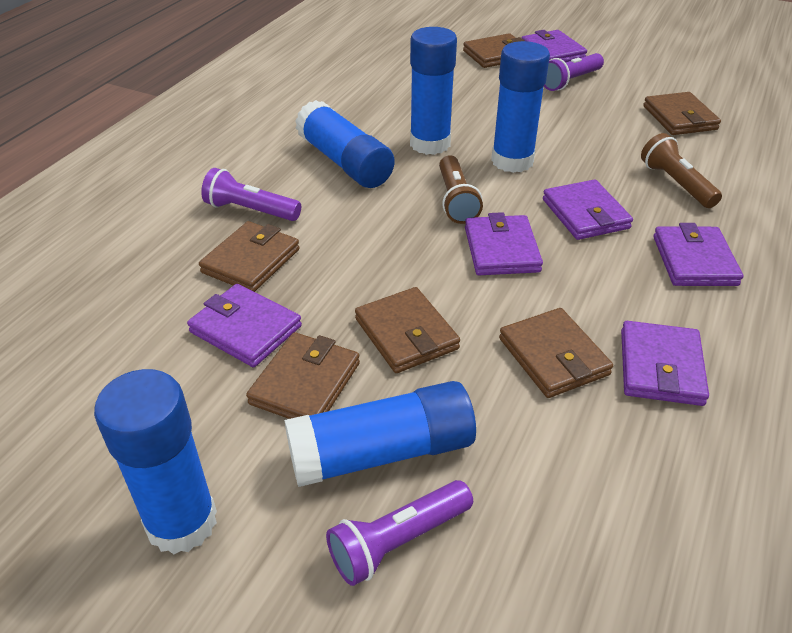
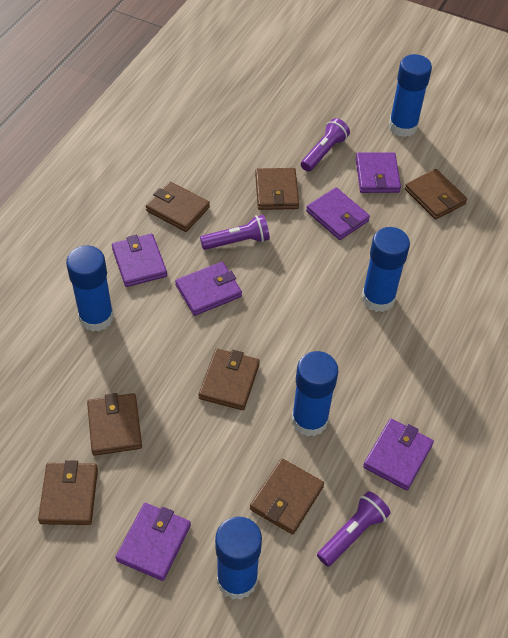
brown flashlight: [439,155,483,224] [641,133,722,208] = 2 -> none = 0
brown wallet: [199,221,300,292] [246,332,360,419] [355,287,460,373] [463,33,525,68] [499,308,613,398] [643,92,721,135] = 6 -> [38,460,98,525] [87,393,142,456] [146,181,210,232] [199,349,260,410] [250,459,324,535] [255,168,299,210] [405,169,467,220] = 7

